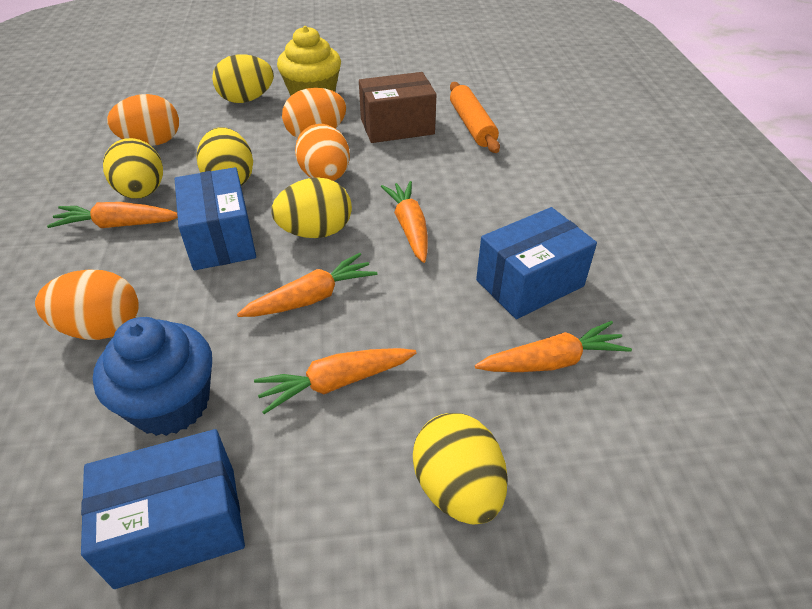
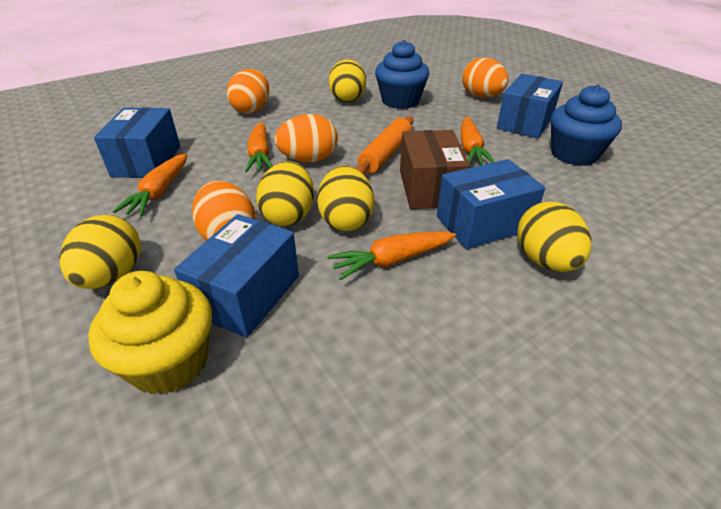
blue box: [81,429,245,589] [175,167,256,270] [476,207,597,319] = 3 -> [94,107,180,178] [174,214,299,338] [437,159,545,249] [497,74,563,138] = 4
blue cupcake: [93,317,212,436] = 1 -> [375,40,429,109] [551,84,622,166] = 2
orange carrot: [47,202,178,228] [237,253,378,317] [254,348,417,414] [381,181,428,263] [475,321,632,372] = 5 -> [112,154,187,217] [245,122,273,172] [327,232,456,280] [461,117,495,165] = 4

